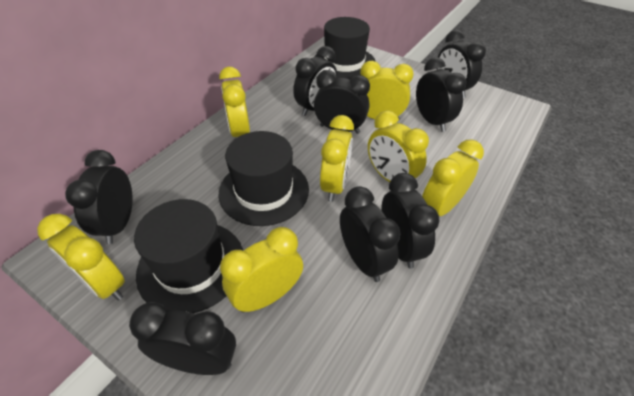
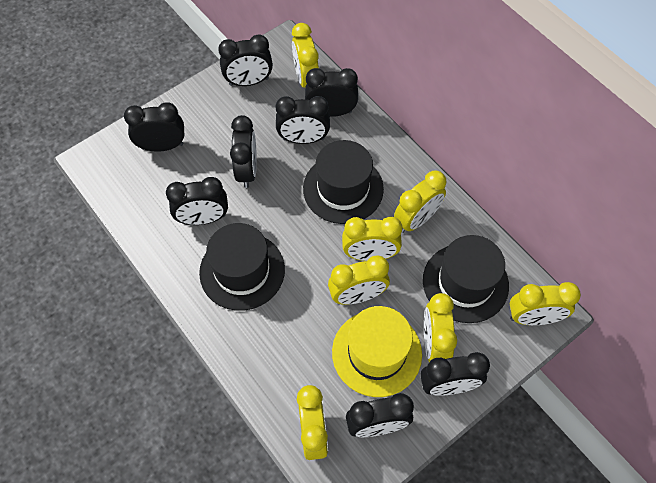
yellow hat: none = 0 -> [332,306,422,397] = 1

